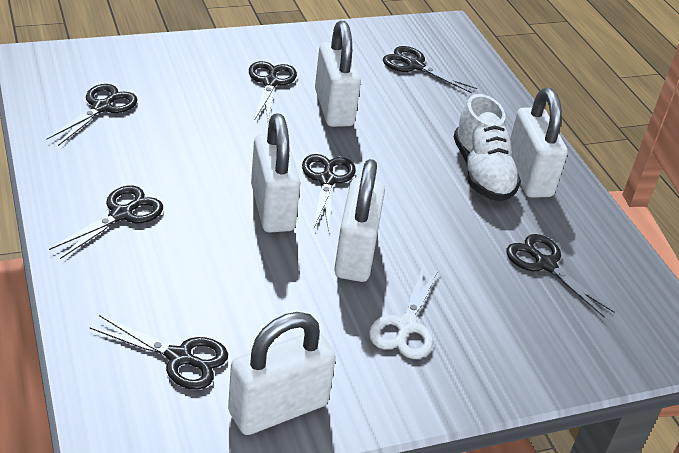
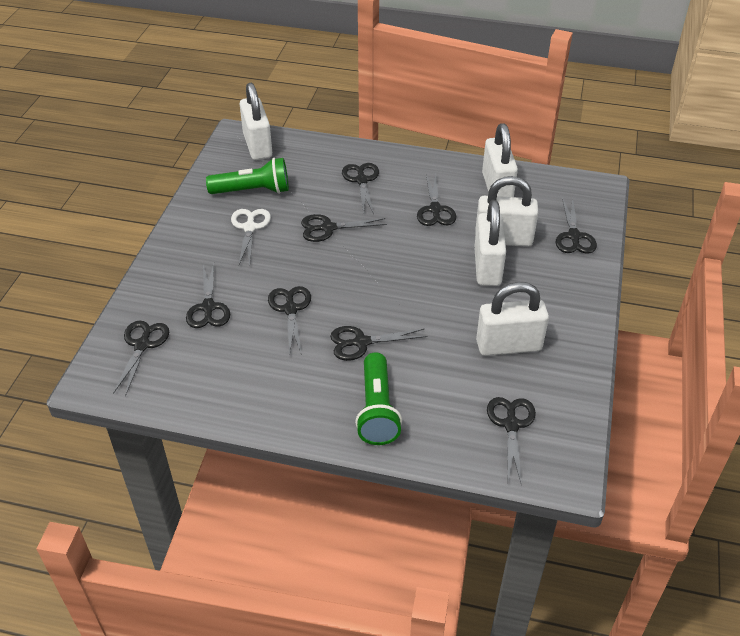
black scissors: [46,84,138,146] [49,186,163,259] [90,315,228,390] [249,61,297,121] [302,154,356,232] [383,46,477,93] [507,234,615,318] = 7 -> [113,321,169,397] [186,264,230,328] [268,286,311,355] [301,214,387,242] [330,326,427,361] [342,163,379,214] [417,174,456,226] [487,397,536,485] [556,198,597,254] = 9
green flashlight: none = 0 -> [206,158,289,194] [355,352,402,445] = 2
white shoe: [454,94,521,201] = 1 -> none = 0

